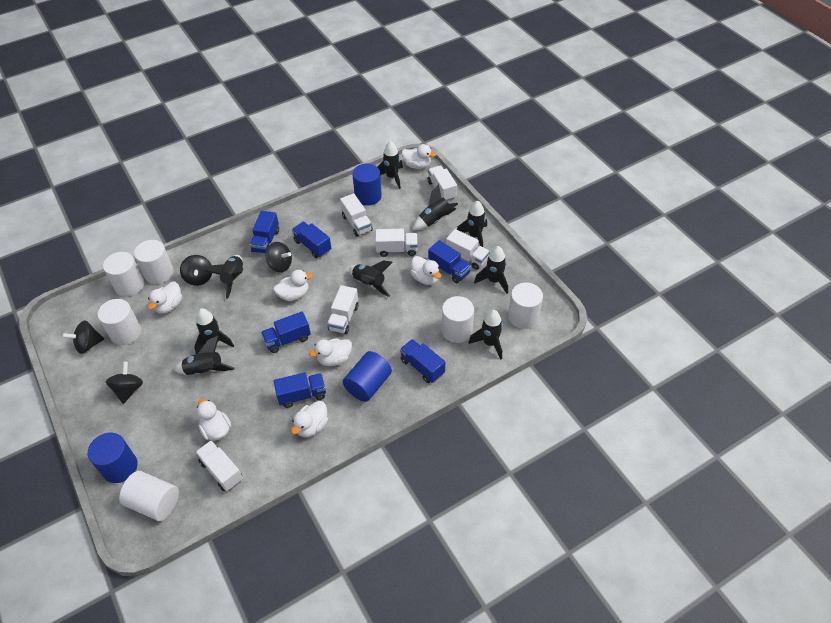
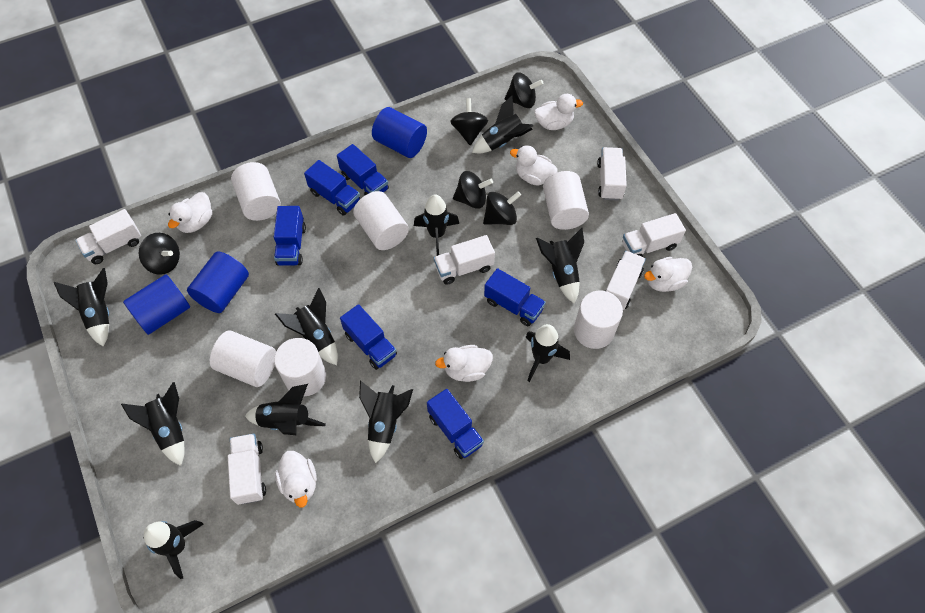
black rocket: [174,336,235,375] [194,308,234,354] [205,255,244,299] [349,260,393,297] [378,141,403,189] [413,184,458,230] [457,200,487,247] [468,310,503,360] [474,246,508,294] = 9 -> [53,268,109,346] [121,382,185,466] [144,520,203,579] [245,384,326,435] [275,288,338,365] [359,381,413,463] [414,194,459,256] [472,96,533,153] [526,324,570,382] [536,228,584,304] = 10
black spinning top: [62,320,104,354] [106,362,143,404] [180,255,212,286] [265,242,292,272] = 4 -> [139,233,180,275] [450,98,488,145] [453,171,493,209] [483,191,521,225] [505,72,543,108] = 5
white duck: [148,281,182,314] [197,399,231,441] [273,270,313,301] [291,401,328,437] [309,339,352,366] [402,144,436,169] [410,256,441,285] = 7 -> [168,192,212,233] [275,451,317,507] [435,345,493,382] [510,145,558,185] [534,94,583,130] [644,257,692,292] = 6

